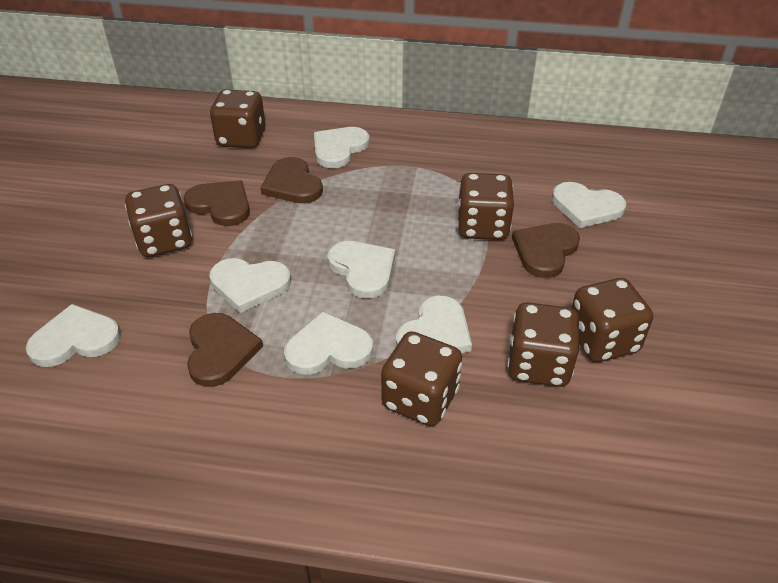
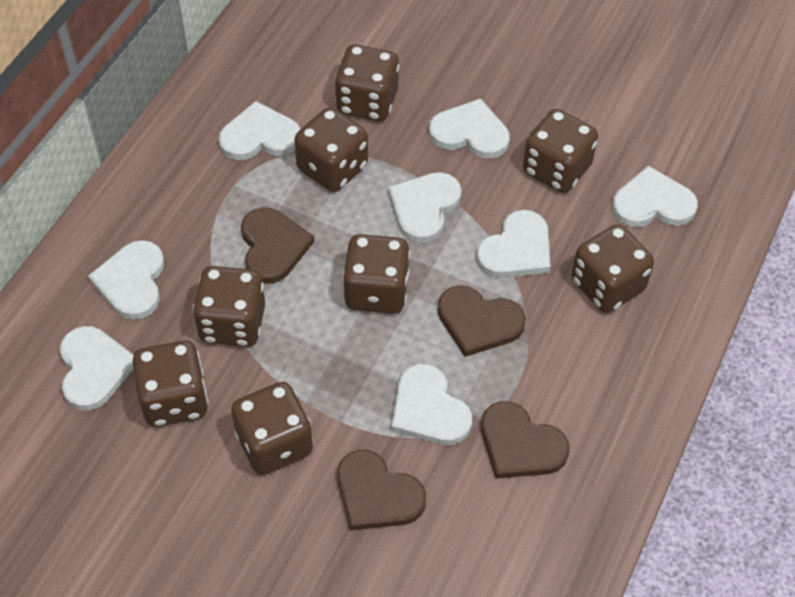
brown dice: [125,184,192,257] [210,89,266,148] [381,331,462,426] [457,173,514,240] [507,302,580,387] [572,278,653,362] = 6 -> [132,340,208,427] [193,266,265,347] [231,382,313,475] [294,107,368,192] [335,45,399,121] [343,234,410,314] [523,109,598,193] [571,224,654,313] = 8
white heart: [26,304,121,367] [209,258,291,313] [284,311,373,375] [314,127,369,168] [327,241,395,298] [396,296,472,353] [552,182,626,228] = 7 -> [60,326,134,411] [88,240,164,320] [218,101,300,160] [388,172,462,243] [391,364,472,445] [429,98,510,159] [476,210,551,278] [612,166,698,227] = 8

